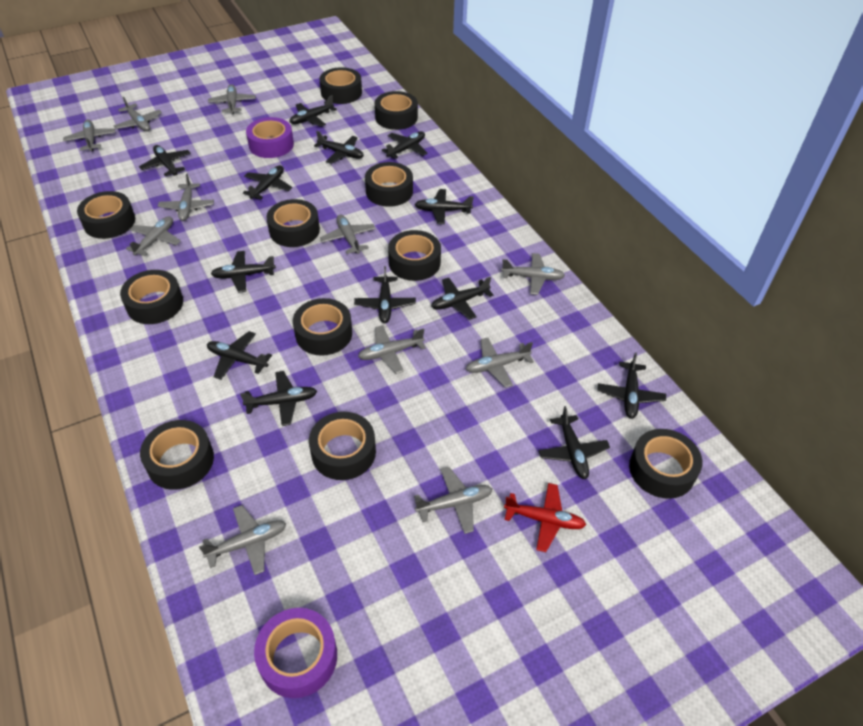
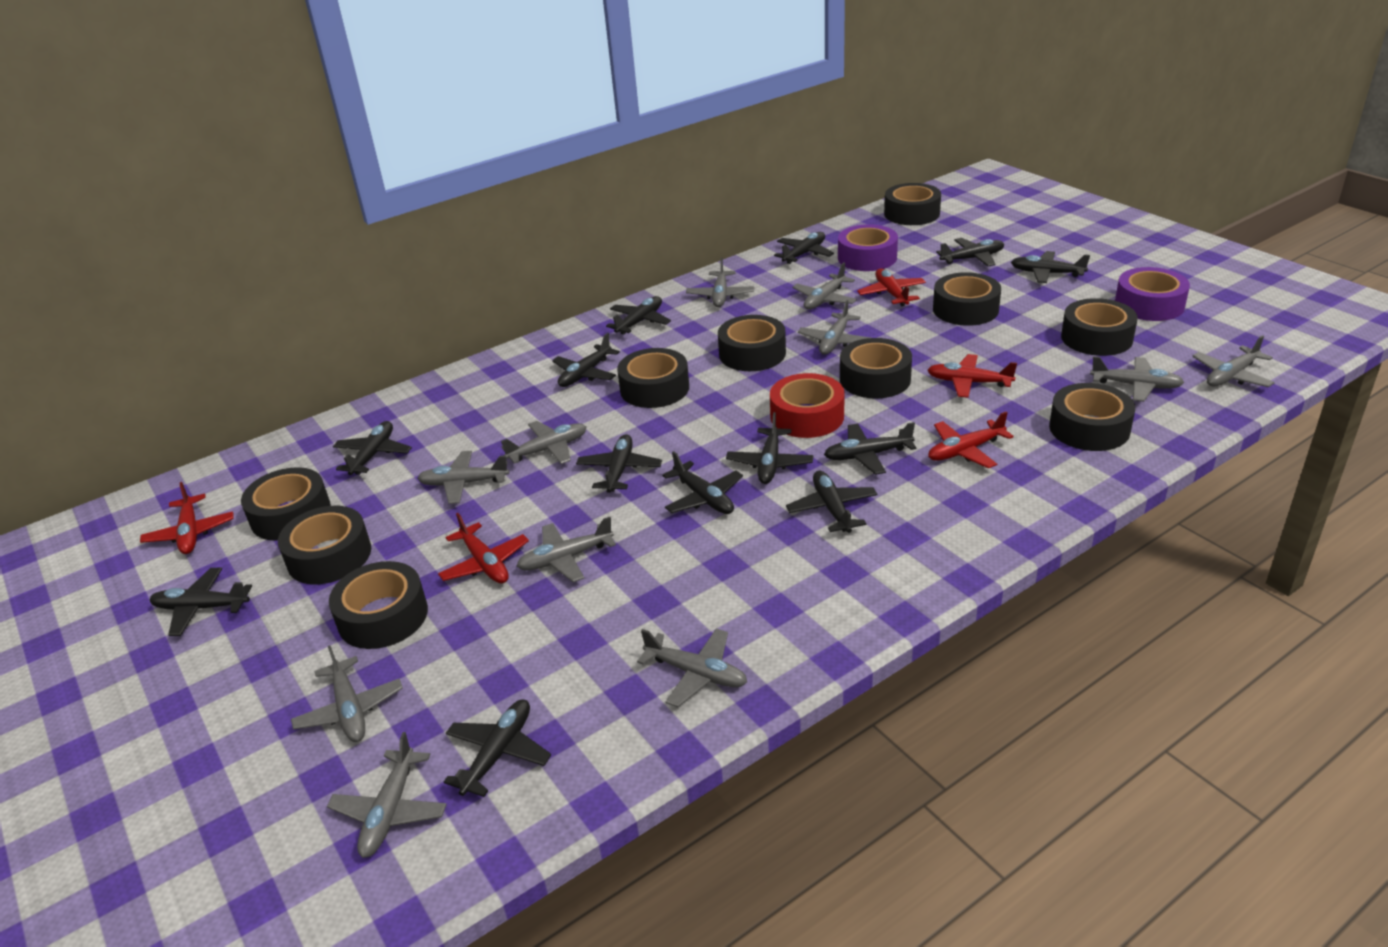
black tape: [77,191,135,239] [120,270,183,324] [140,420,214,490] [266,199,320,247] [293,298,352,356] [309,412,376,480] [319,67,362,104] [365,162,413,207] [375,91,418,130] [388,230,441,281] [629,429,702,499] = 11 -> [241,467,331,541] [278,506,371,584] [329,561,428,649] [617,348,689,408] [718,315,786,371] [840,338,912,399] [884,183,941,225] [933,272,1001,326] [1049,383,1135,451] [1061,298,1138,356] = 10
red plane: [504,483,586,552] = 1 -> [140,482,234,554] [438,513,529,584] [857,269,926,306] [928,354,1017,398] [928,411,1014,468] = 5
red tape: none = 0 -> [770,373,845,438] = 1

